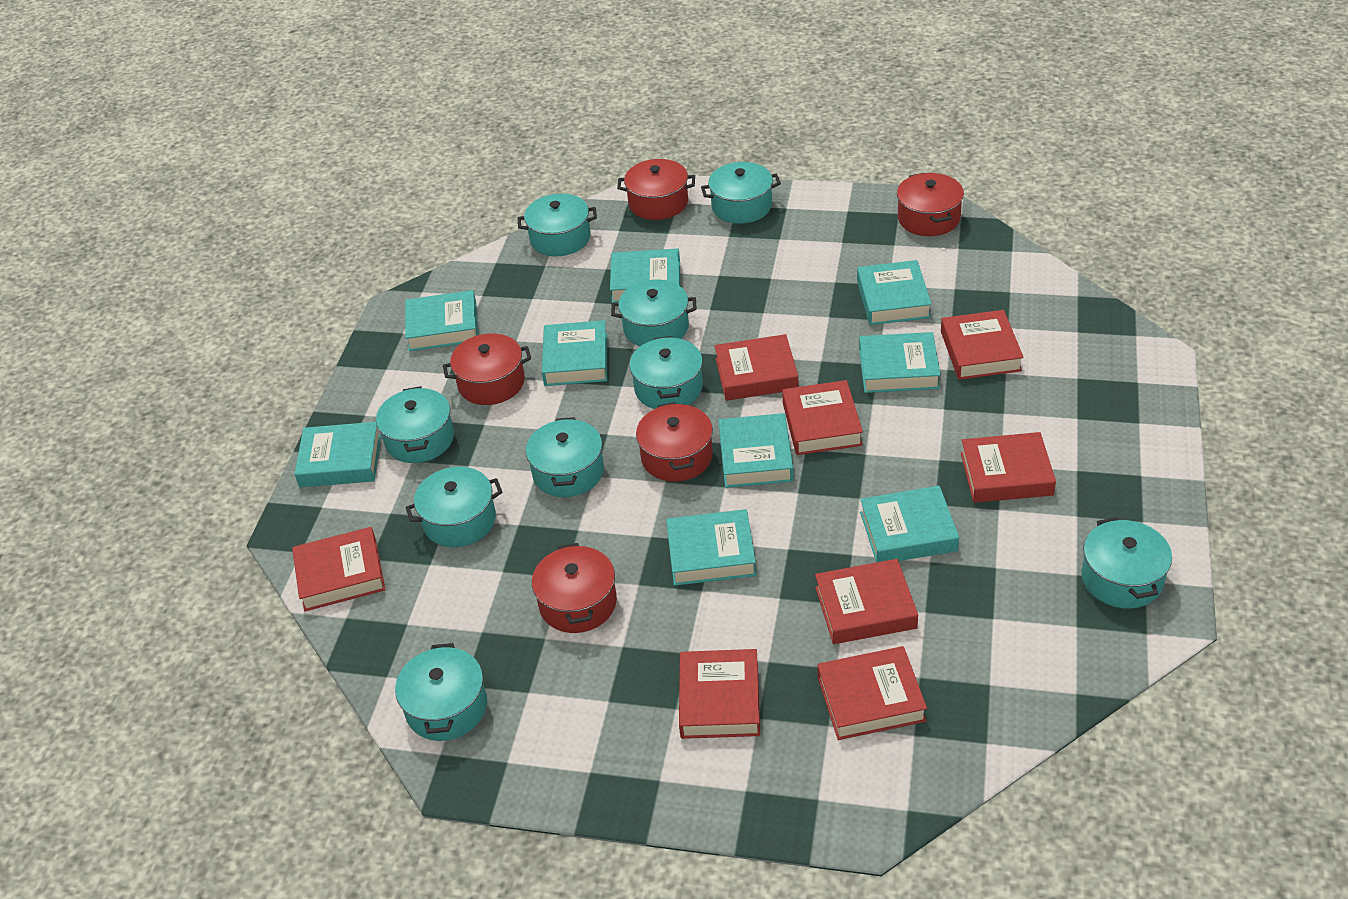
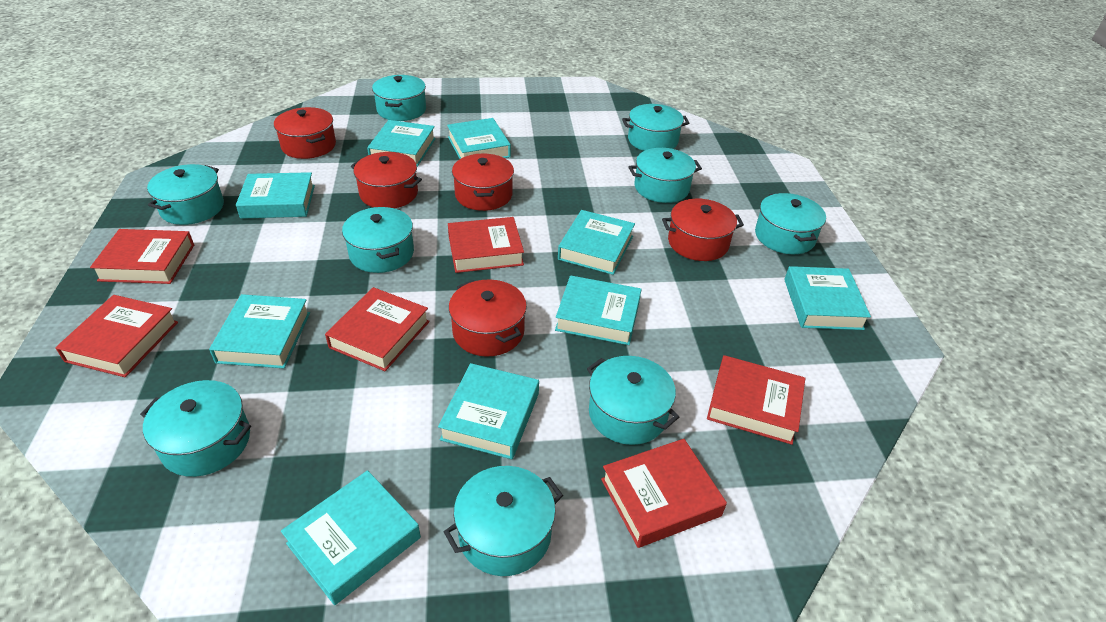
red book: [292,527,386,611] [679,649,760,739] [715,334,799,401] [782,380,863,455] [815,559,918,644] [817,646,927,740] [941,310,1024,380] [961,432,1056,503] = 8 -> [55,295,178,377] [90,229,194,284] [325,287,430,371] [448,217,524,273] [601,439,727,548] [707,355,805,445] = 6

